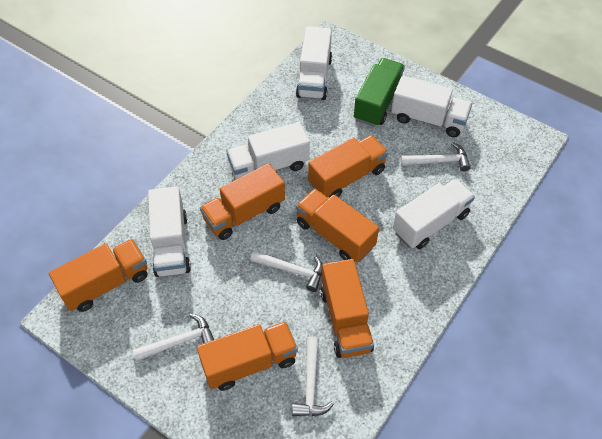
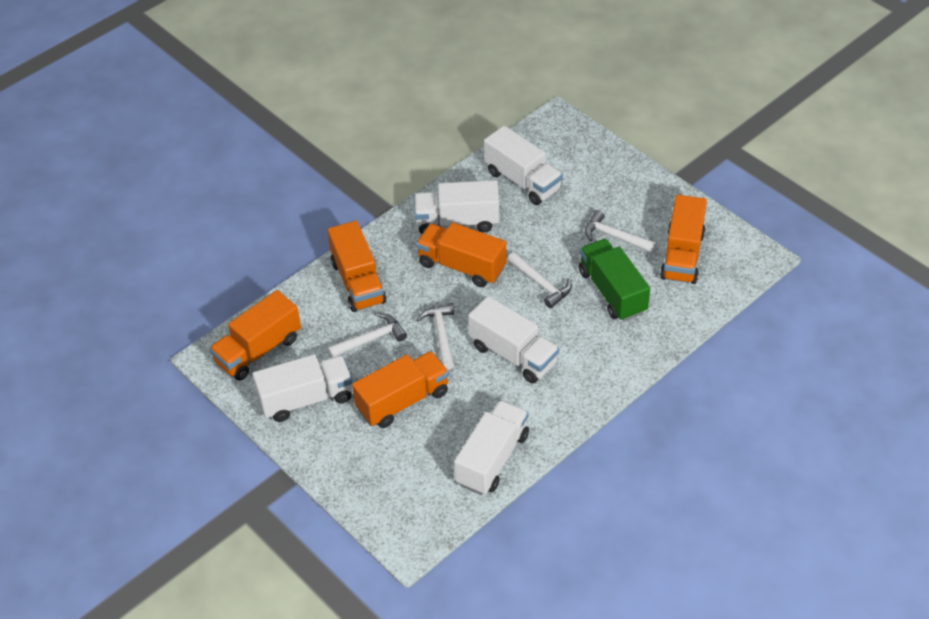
orange truck: [49,239,148,312] [197,321,298,391] [200,163,285,240] [296,189,379,262] [308,135,388,198] [321,259,374,358] = 6 -> [209,290,301,381] [327,221,386,312] [352,351,449,428] [416,222,506,287] [660,195,707,284] = 5

